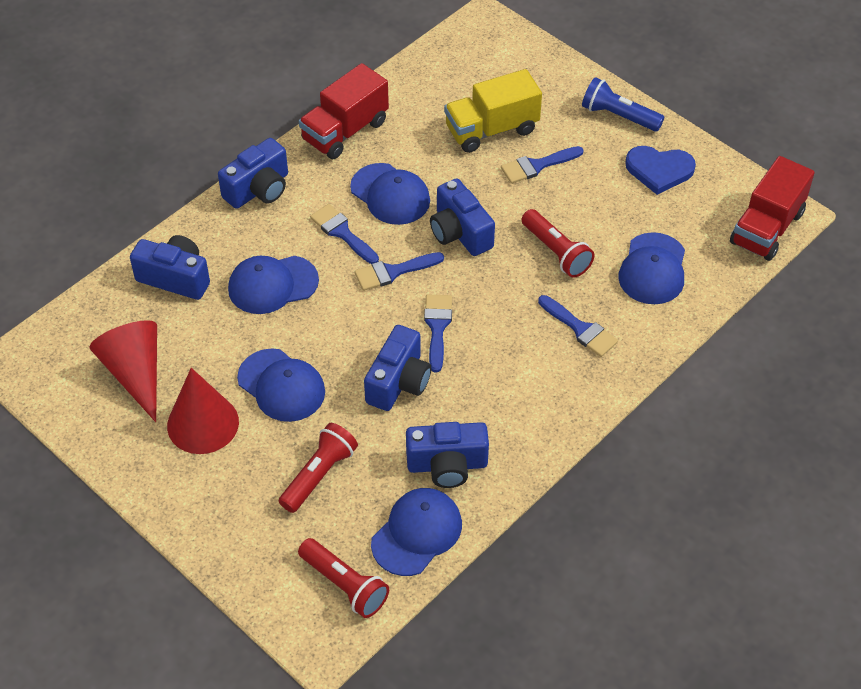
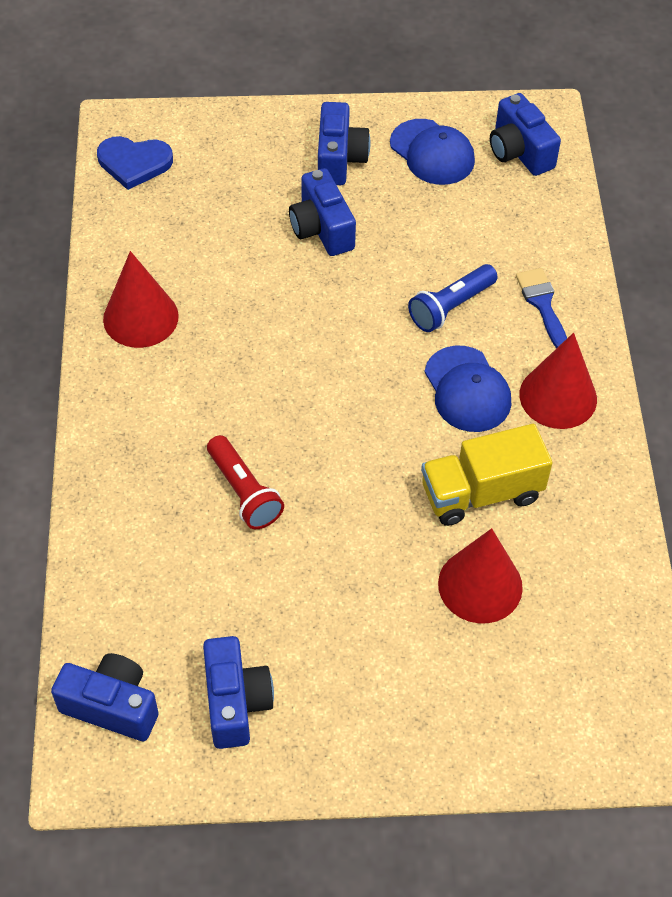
blue brush: [310,204,379,264] [354,252,444,291] [424,295,452,372] [501,146,584,184] [538,295,618,357] = 5 -> [516,268,567,348] = 1
blue cap: [228,256,319,314] [237,348,325,422] [350,163,430,225] [371,488,462,576] [618,232,685,304] = 5 -> [390,119,475,185] [424,345,511,432] = 2
red cone: [89,320,157,422] [167,368,239,454] = 2 -> [103,251,179,348] [438,528,523,623] [520,333,597,429] = 3
red flashlight: [279,423,358,513] [298,538,389,618] [522,209,595,278] = 3 -> [207,435,284,529] = 1
red truck: [299,63,389,159] [730,156,815,261] = 2 -> none = 0

